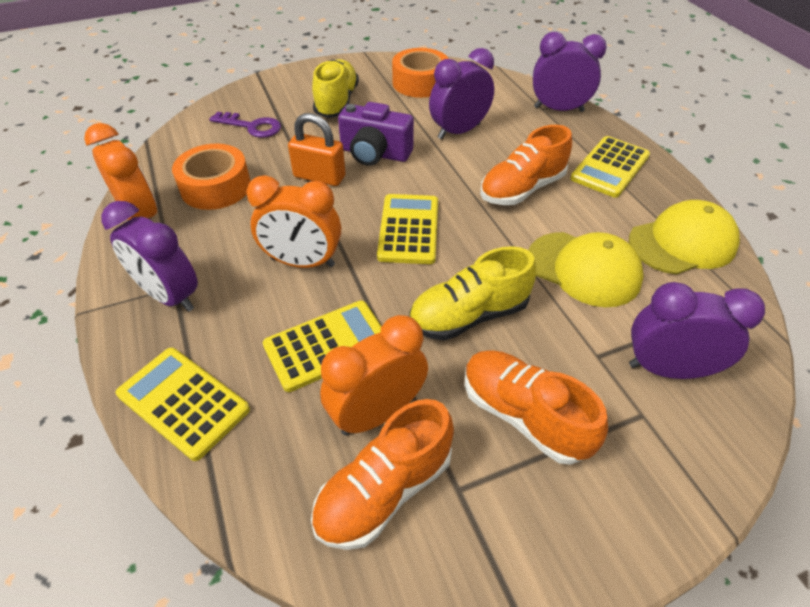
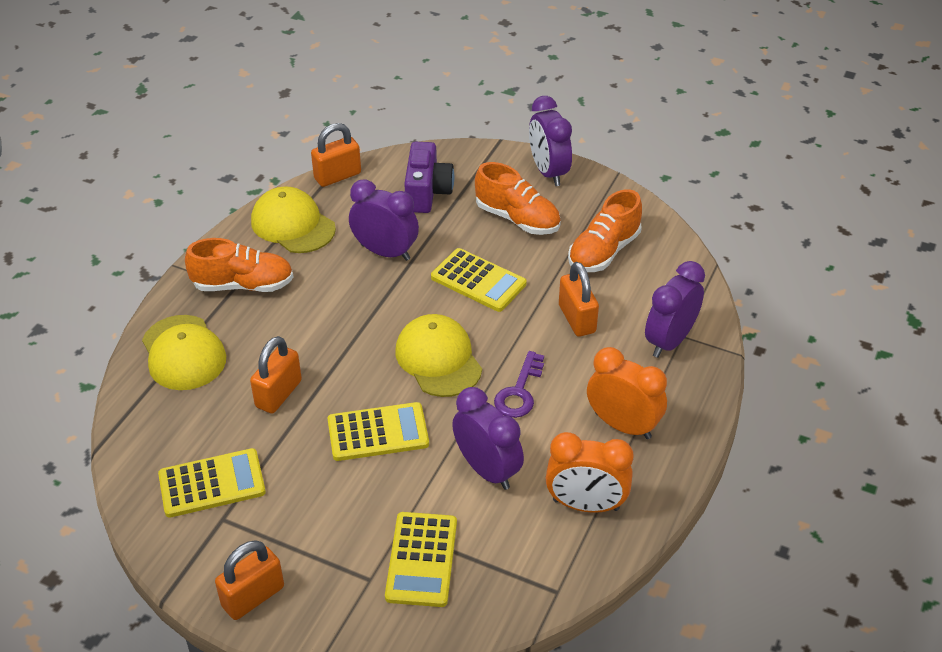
orange clock: [84,123,157,220] [246,175,341,268] [320,315,428,436] = 3 -> [546,432,634,513] [587,347,667,439] = 2
orange padlock: [288,113,346,186] = 1 -> [215,540,284,620] [250,336,302,413] [311,123,361,187] [559,262,599,337] = 4
orange tape: [172,144,251,210] [392,48,449,98] = 2 -> none = 0
yellow cap: [528,232,644,307] [629,200,740,275] = 2 -> [142,315,226,390] [251,186,336,253] [395,314,482,397] = 3
yellow shoe: [312,59,359,118] [409,246,536,340] = 2 -> none = 0

